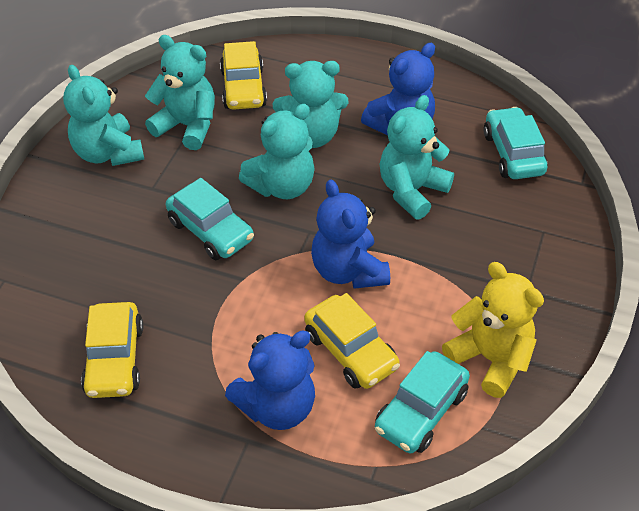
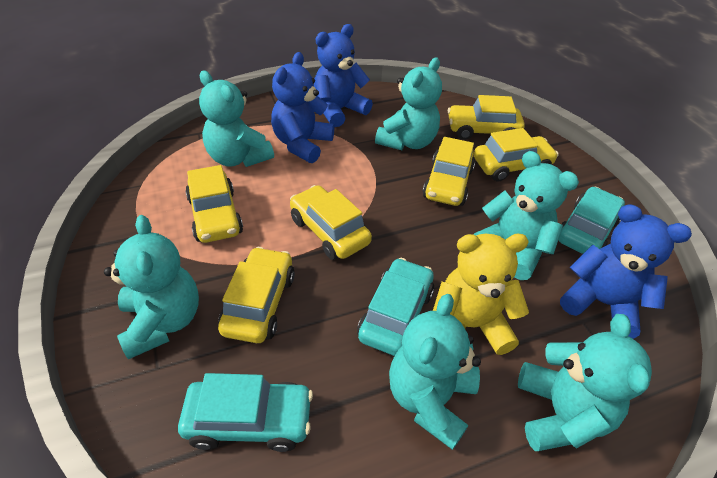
turquoise teddy bear: [63,65,144,166] [145,35,215,150] [239,104,314,199] [273,61,349,148] [380,95,454,220] = 5 -> [104,215,199,359] [199,70,274,167] [375,57,442,150] [389,294,481,450] [473,151,579,280] [518,314,652,451] = 6
yellow car: [81,302,143,398] [220,41,267,110] [304,293,400,389] = 3 -> [186,165,243,243] [218,247,295,343] [290,185,372,260] [422,137,475,206] [448,95,525,140] [474,128,559,181] = 6

